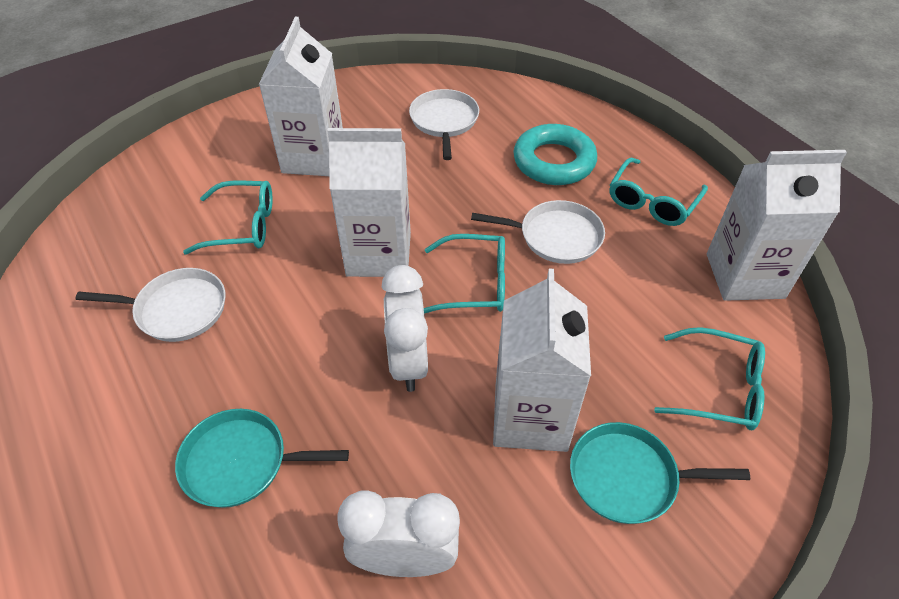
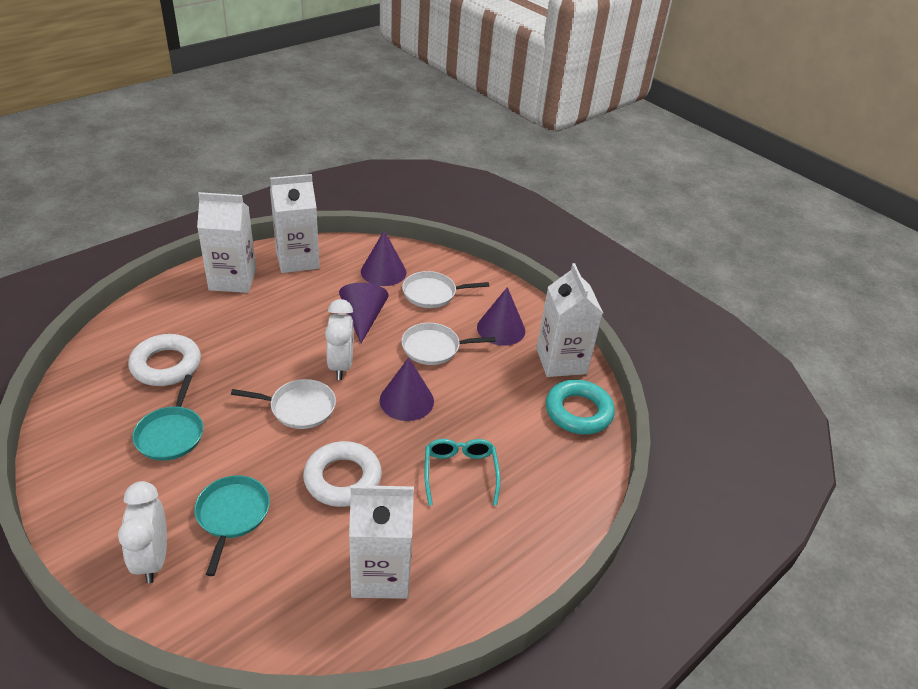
purple cone: none = 0 -> [339,283,389,343] [361,231,406,286] [380,357,434,421] [477,287,525,346] = 4
turquoise glasses: [183,181,273,255] [424,234,505,314] [610,157,708,226] [654,327,765,430] = 4 -> [425,439,501,506] = 1
white ring: none = 0 -> [128,334,201,386] [303,441,382,507] = 2

